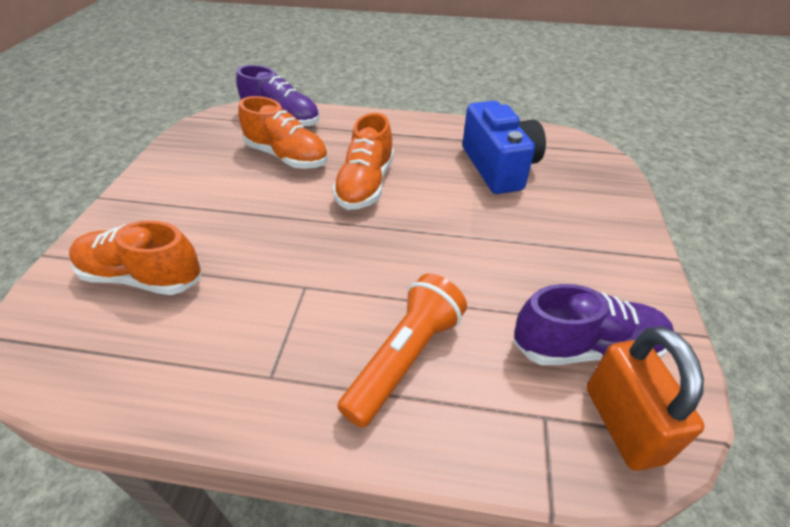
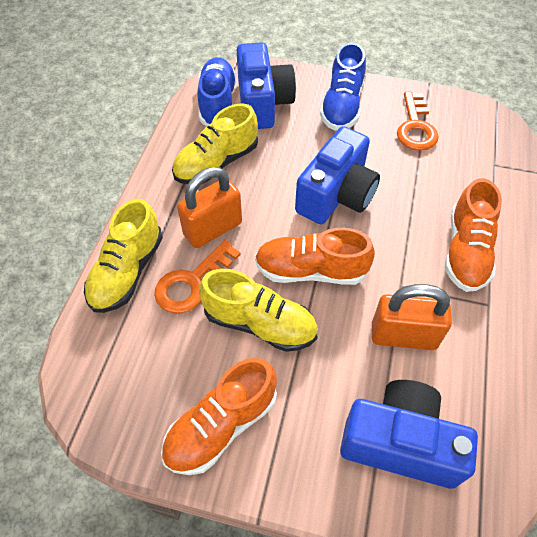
blue camera: [462,101,546,194] = 1 -> [237,42,296,129] [295,126,380,224] [340,380,478,489] = 3
blue shoe: none = 0 -> [197,57,236,126] [320,42,366,130] = 2
orange flashlight: [337,273,467,428] = 1 -> none = 0
orange key: none = 0 -> [154,240,241,314] [397,92,439,151] = 2
orange padlock: [587,326,705,471] = 1 -> [177,167,242,248] [372,284,452,350] = 2
purple shoe: [236,65,319,127] [513,284,674,365] = 2 -> none = 0
yellow shoe: none = 0 -> [84,199,163,313] [172,103,258,184] [199,269,318,352] = 3

